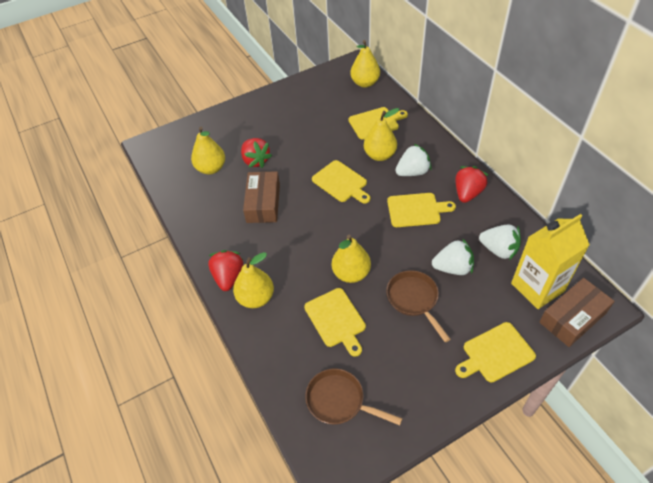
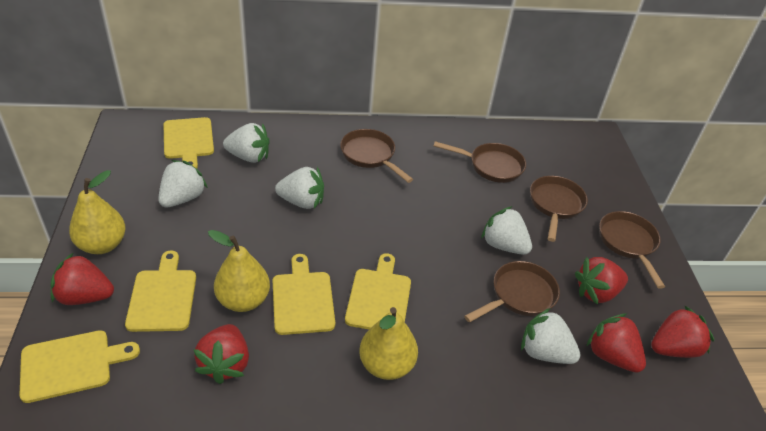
brown box: [243,171,280,223] [539,278,615,347] = 2 -> none = 0
brown pan: [305,368,403,425] [386,270,451,342] = 2 -> [340,129,413,183] [434,141,526,183] [464,261,560,322] [530,176,588,242] [599,211,665,289] = 5
red strawberry: [208,250,243,291] [241,138,272,168] [455,166,488,203] = 3 -> [51,253,114,305] [193,324,249,384] [575,256,628,305] [587,314,646,373] [651,305,714,358] = 5
white strawberry: [395,144,431,176] [432,238,474,275] [479,225,521,260] = 3 -> [158,160,208,208] [223,123,270,163] [275,167,324,209] [481,206,532,255] [521,308,580,364] = 5
yellow carton: [511,214,589,309] = 1 -> none = 0
yellow pear: [191,127,225,174] [233,252,274,308] [332,235,371,283] [350,40,380,88] [364,108,399,161] = 5 -> [69,170,126,254] [208,230,270,312] [359,307,418,380] = 3

